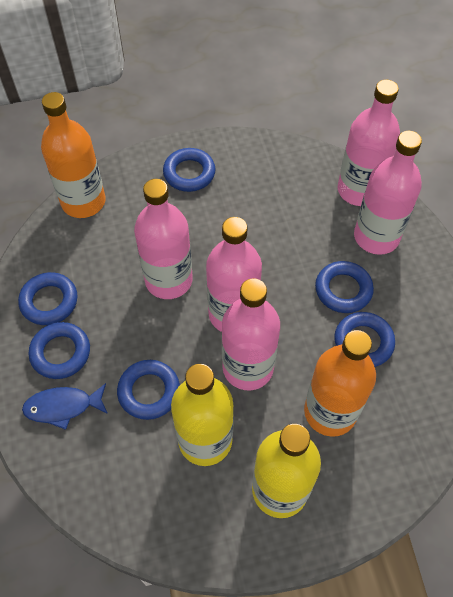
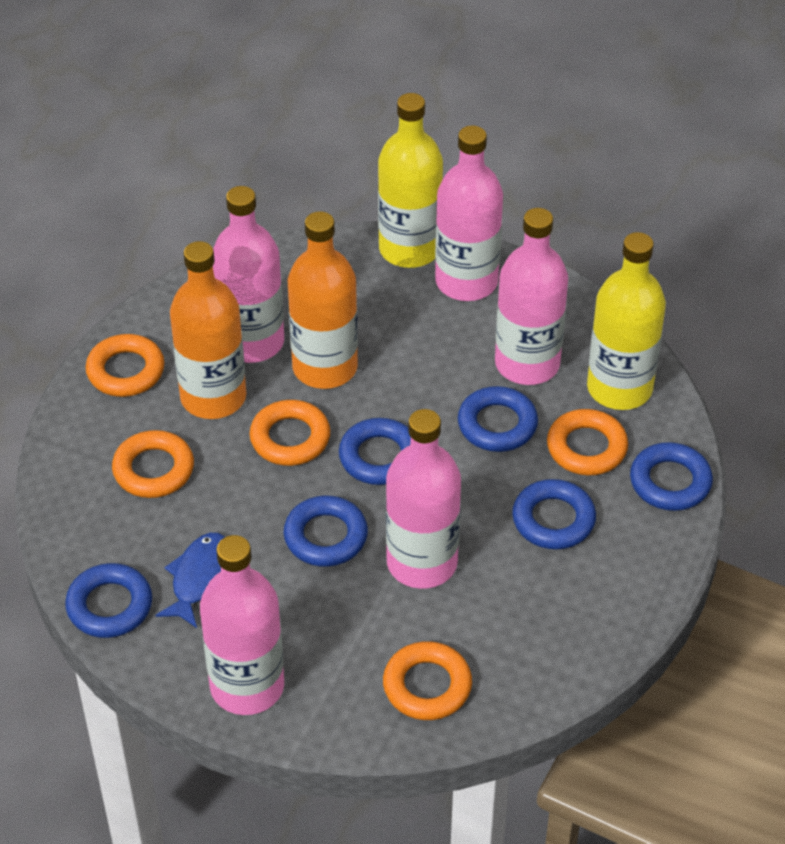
orange ring: none = 0 -> [86,334,165,397] [112,430,194,498] [249,400,330,466] [383,641,472,720] [547,409,628,475] = 5

